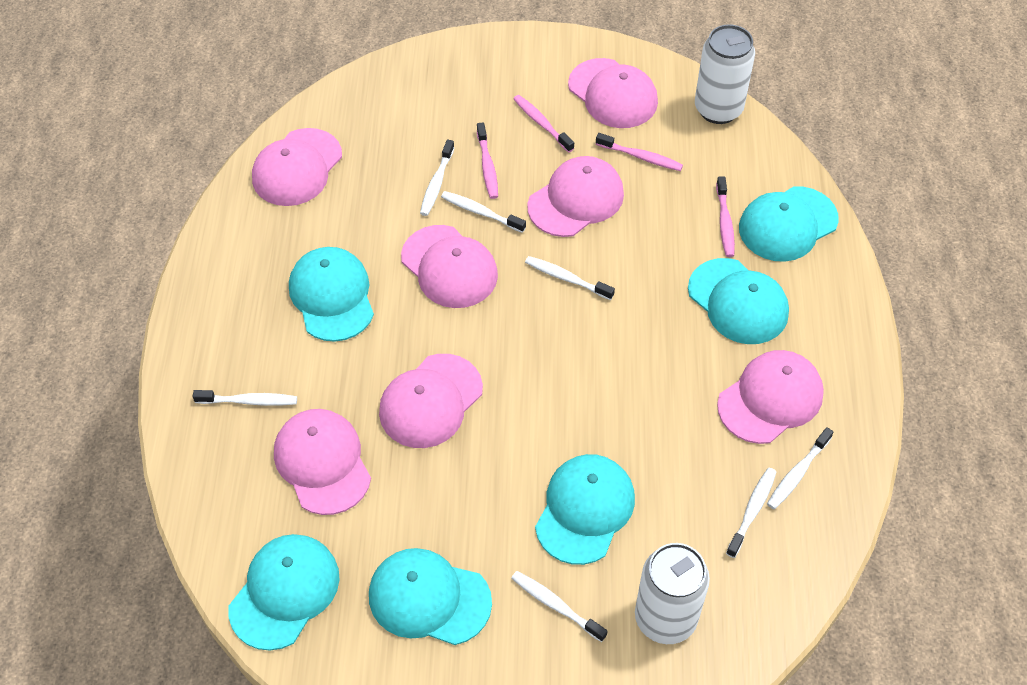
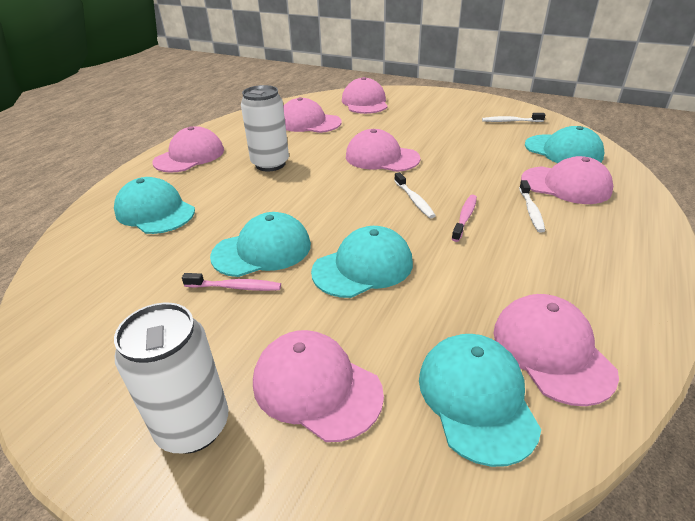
pink toothbrush: [477,122,498,199] [513,95,574,153] [596,133,683,171] [716,176,735,257] = 4 -> [182,273,281,291] [452,195,477,242] = 2
turquoise cap: [228,534,340,651] [289,247,374,342] [369,548,492,645] [535,454,635,565] [688,258,789,344] [739,186,839,262] = 6 -> [114,177,195,234] [210,212,311,277] [311,226,413,298] [419,334,541,467] [525,126,604,163] = 5
white toothbrush: [193,390,297,406] [420,140,455,216] [441,191,526,233] [511,571,608,642] [525,256,615,300] [726,468,776,558] [767,427,834,509] = 7 -> [394,172,436,218] [482,113,545,122] [519,180,545,233] = 3

